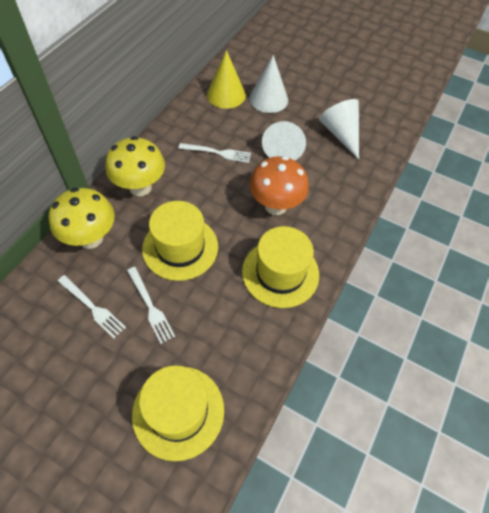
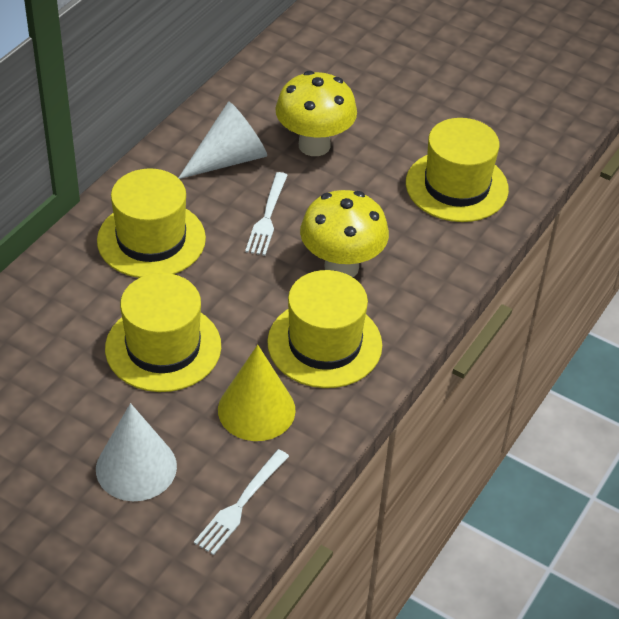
orange mushroom: [249,156,309,215] = 1 -> none = 0
white cone: [249,55,288,113] [262,121,306,160] [319,99,359,160] = 3 -> [96,403,177,501] [179,101,267,179] = 2
white fork: [58,275,126,338] [127,267,175,344] [179,143,251,163] = 3 -> [194,449,289,555] [245,172,288,256] = 2
yellow hat: [132,365,224,461] [142,201,218,281] [242,226,319,308] = 3 -> [97,168,206,278] [105,273,221,392] [267,270,382,388] [406,118,509,222] = 4

